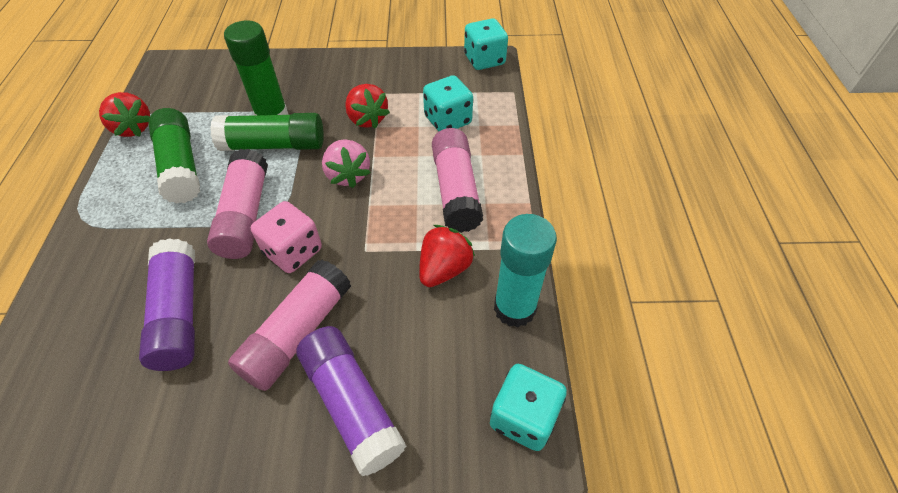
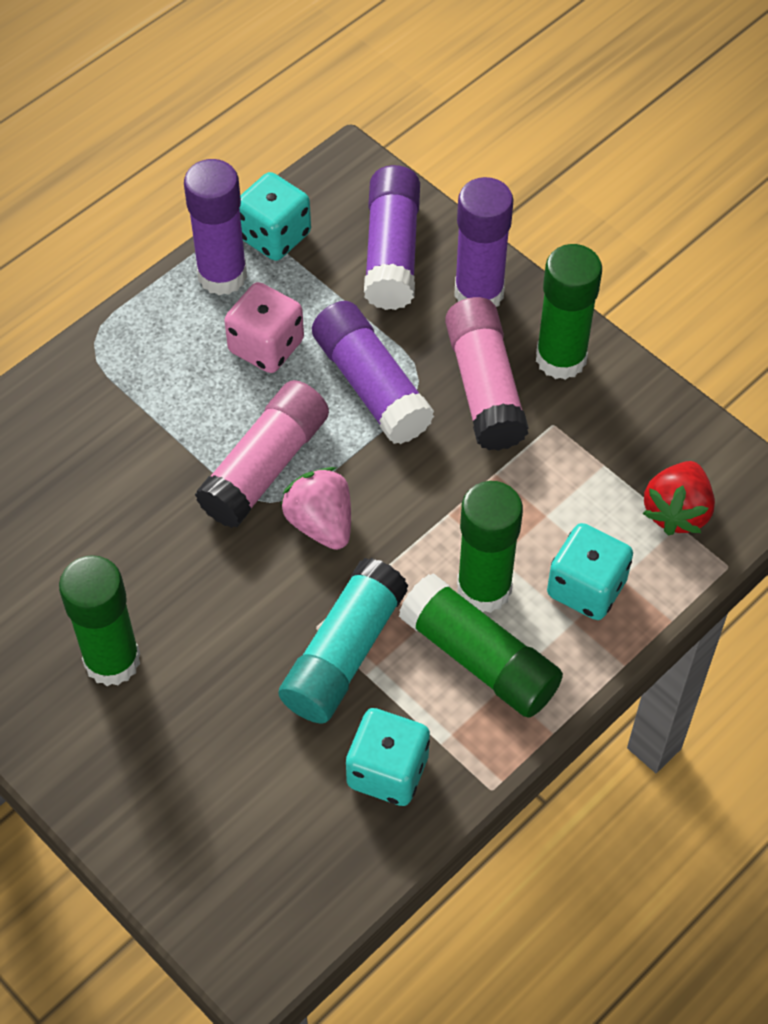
green glue stick: [148,108,200,204] [210,113,324,151] [224,20,289,116] = 3 -> [59,555,140,686] [399,573,563,718] [457,481,523,613] [536,244,602,380] = 4
pink glue stick: [207,149,268,259] [228,260,351,391] [432,128,483,233] = 3 -> [195,380,329,528] [445,297,529,451] = 2
purple glue stick: [139,238,195,371] [297,326,406,476] = 2 -> [184,159,247,295] [312,301,434,444] [364,165,420,310] [454,177,514,307] = 4
red strawberry: [99,92,150,137] [345,84,390,129] [419,225,475,287] = 3 -> [643,461,715,535] = 1

